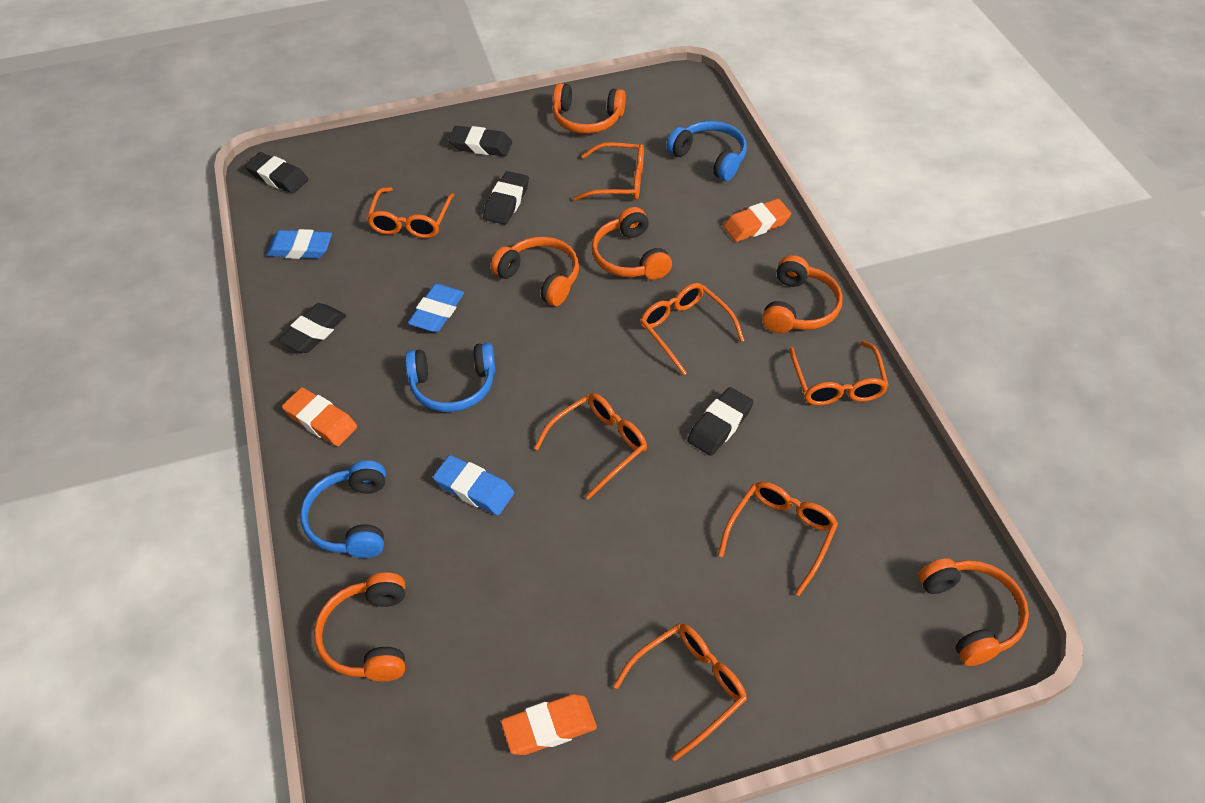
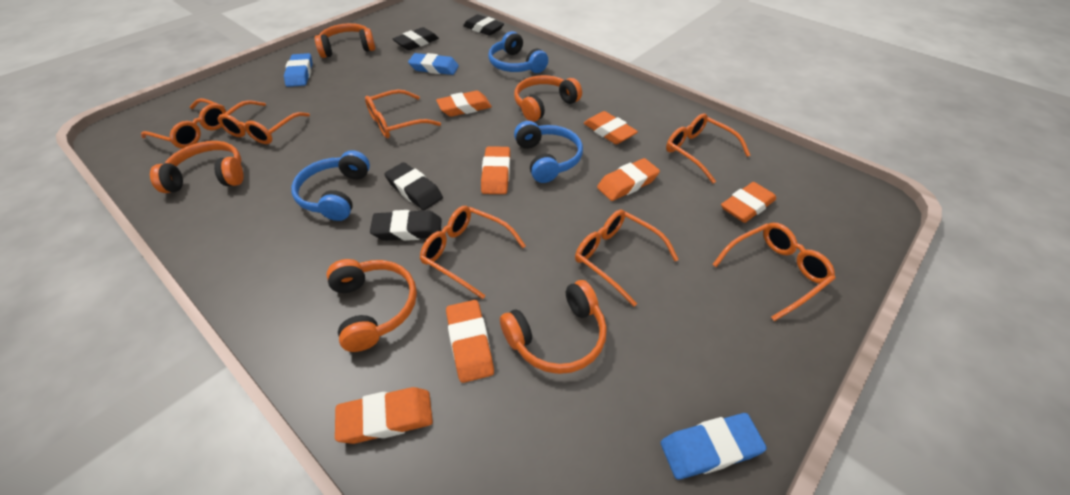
black eraser: [245,152,308,194] [278,303,346,353] [449,126,512,156] [483,171,529,225] [687,387,754,456] = 5 -> [370,210,442,241] [384,162,443,210] [393,27,439,50] [463,15,504,36] = 4
orange eraser: [282,388,357,446] [501,694,597,755] [723,199,791,242] = 3 -> [335,387,433,444] [436,91,492,117] [446,300,494,383] [481,146,510,194] [584,111,638,144] [597,158,660,201] [721,182,776,223] = 7
orange headphones: [314,572,405,682] [491,237,579,306] [553,83,626,134] [592,207,672,280] [762,255,843,333] [918,558,1029,666] = 6 -> [150,141,244,193] [315,23,375,58] [327,259,417,352] [500,280,607,374] [514,75,582,122] = 5

